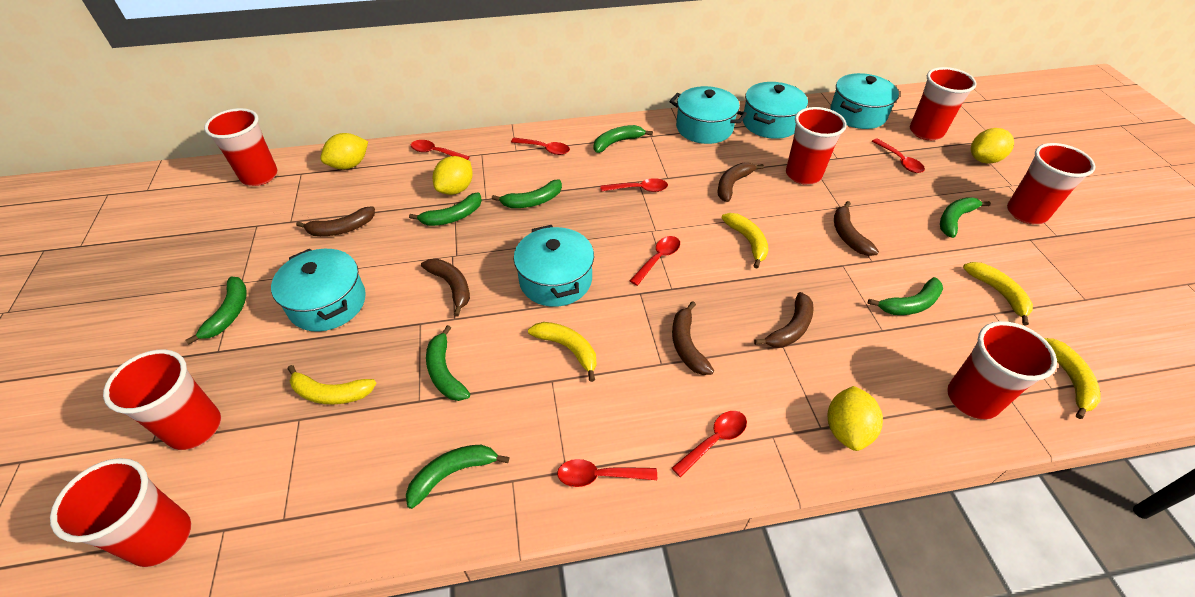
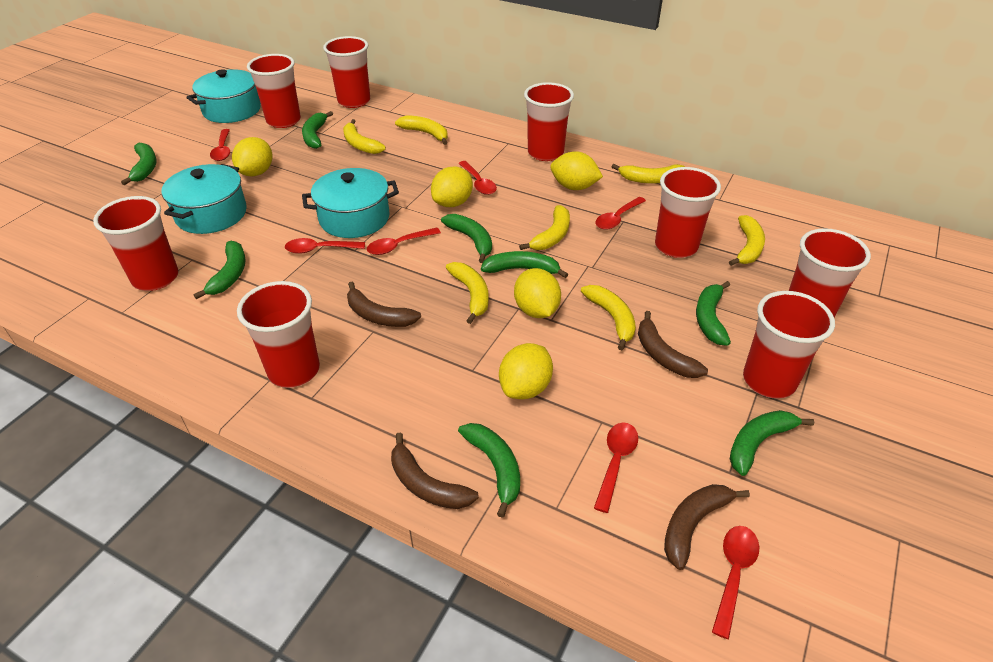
brown banana: [296,206,375,236] [421,259,470,317] [672,301,714,375] [718,162,764,202] [754,292,814,348] [834,201,879,256] = 6 -> [347,282,421,327] [391,432,479,509] [638,311,708,378] [664,484,750,570] = 4
red cup: [50,458,191,567] [103,349,221,450] [204,108,278,186] [786,107,847,185] [910,67,976,140] [947,321,1057,420] [1007,143,1096,224] = 7 -> [93,196,179,291] [237,281,320,388] [247,54,301,128] [323,36,370,108] [524,82,574,161] [655,167,721,258] [743,291,835,399] [789,228,871,318] = 8
turquoise pot: [271,249,366,332] [514,225,594,307] [669,86,747,144] [743,82,808,139] [831,73,899,129] = 5 -> [161,164,247,234] [187,69,261,123] [302,168,399,238] = 3
yellow banana: [288,365,376,404] [528,322,596,382] [721,213,769,269] [963,262,1033,326] [1044,338,1101,419] = 5 -> [343,119,386,154] [395,115,448,145] [446,262,489,324] [519,205,570,250] [581,285,636,350] [612,164,685,184] [729,215,765,266] = 7
yellow lemon: [320,133,368,169] [433,156,473,195] [828,386,883,451] [971,128,1014,164] = 4 -> [232,137,273,177] [431,166,473,207] [499,343,553,399] [514,268,561,318] [550,151,603,190] = 5

